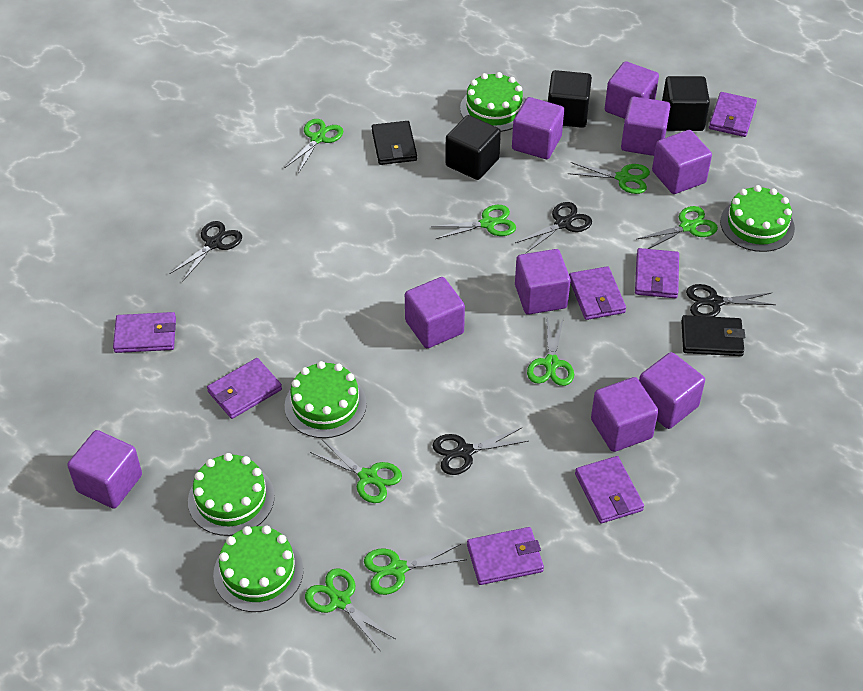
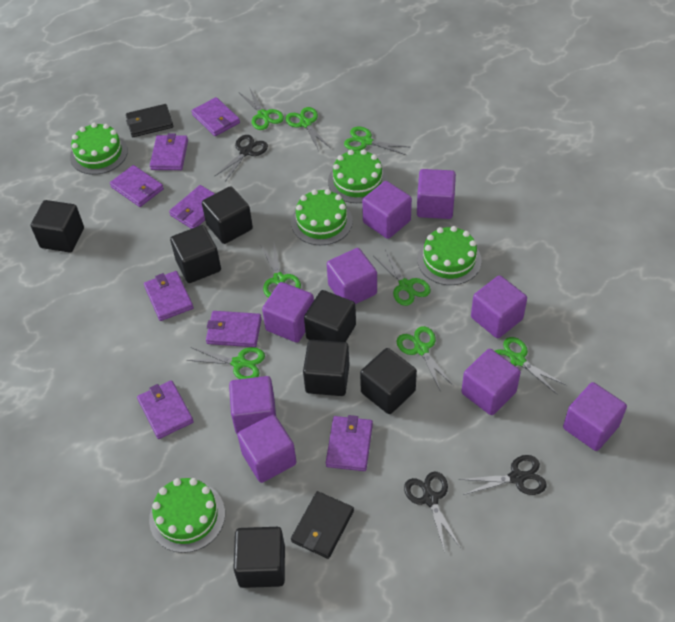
black cube: [445,115,501,180] [548,70,592,128] [662,76,710,131] = 3 -> [31,200,84,253] [170,225,221,283] [202,186,253,244] [233,527,285,588] [303,340,350,396] [304,290,356,342] [360,348,417,414] = 7
black scissors: [169,221,242,282] [433,428,528,475] [515,202,592,253] [686,284,776,317] = 4 -> [214,135,268,182] [404,472,461,553] [459,455,547,495] = 3
purple wallet: [113,312,176,353] [207,358,282,419] [467,527,544,585] [569,266,626,320] [575,456,644,524] [635,248,679,298] [709,92,757,137] = 7 -> [110,165,164,207] [137,380,194,439] [144,271,194,321] [150,133,188,170] [169,185,215,229] [191,97,240,136] [206,311,262,347] [326,415,373,471] = 8

